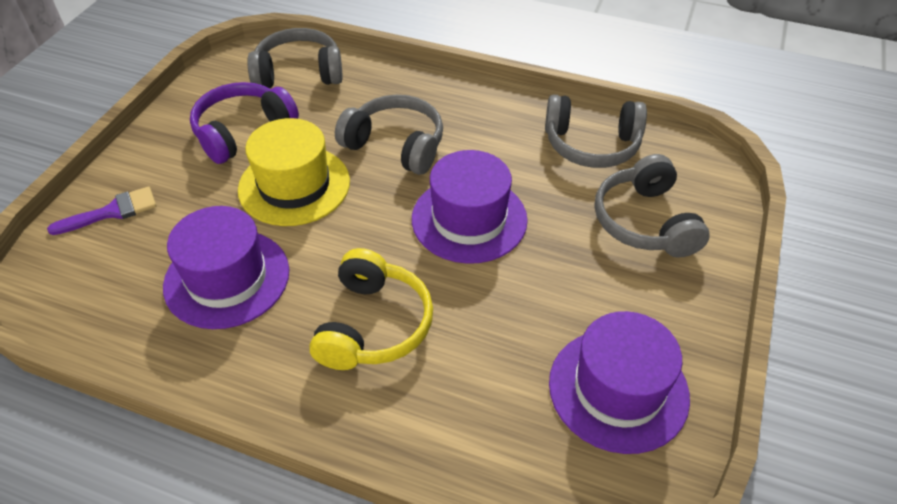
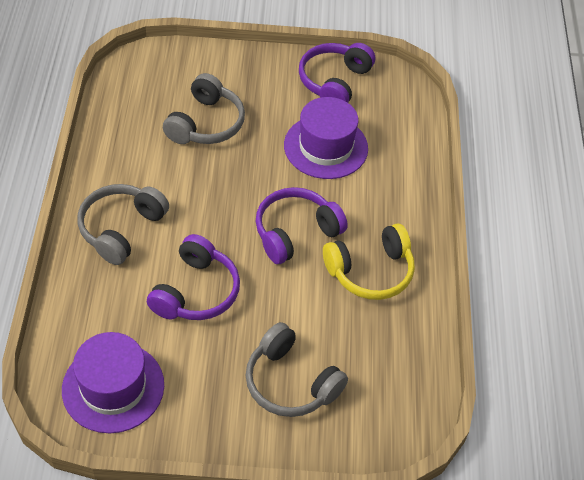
grey headphones: [247,28,343,88] [335,95,443,175] [545,95,647,168] [595,154,710,258] = 4 -> [78,184,169,265] [163,73,245,144] [246,322,348,417] = 3
purple brush: [47,186,156,235] = 1 -> none = 0
purple hat: [163,206,289,329] [412,150,528,264] [549,311,690,454] = 3 -> [62,332,164,433] [284,97,368,179] = 2
purple headphones: [190,82,299,164] = 1 -> [147,234,240,320] [256,187,348,264] [299,43,375,103] = 3
yellow hat: [238,118,350,226] = 1 -> none = 0

